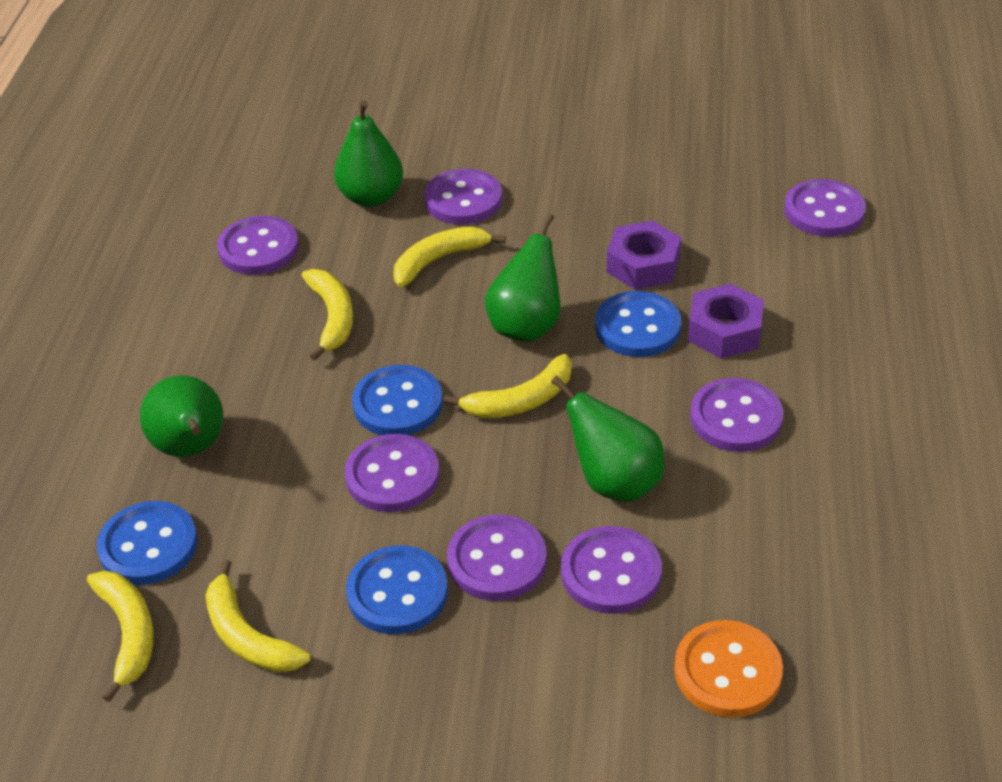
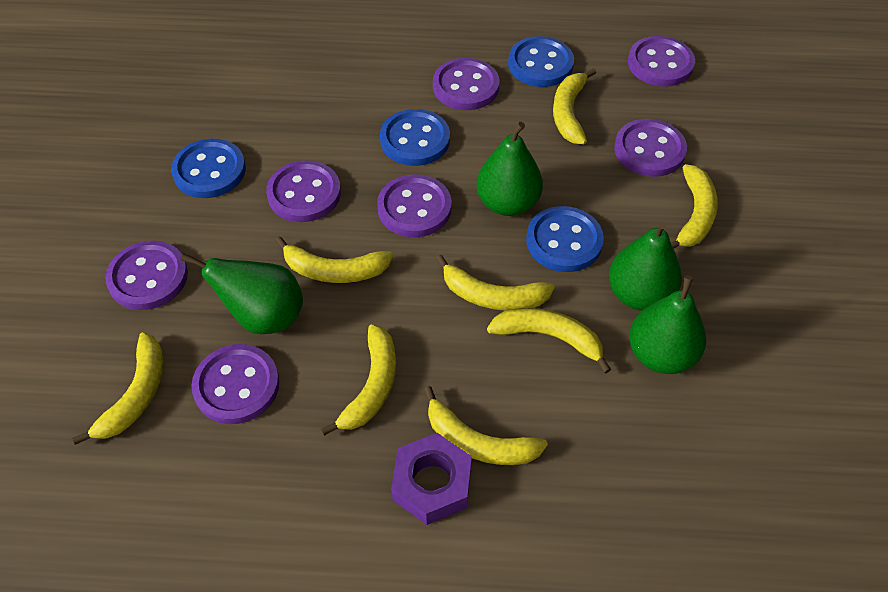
orange button: [674,620,783,717] = 1 -> none = 0
purple nut: [607,221,681,290] [688,283,764,359] = 2 -> [391,433,472,525] = 1
yellow banana: [87,571,154,703] [205,560,310,672] [302,269,353,361] [393,226,506,287] [443,354,572,418] = 5 -> [72,332,163,445] [275,236,393,283] [321,324,396,436] [424,386,548,465] [436,255,555,310] [487,308,612,373] [553,68,596,144] [671,164,718,249] = 8

